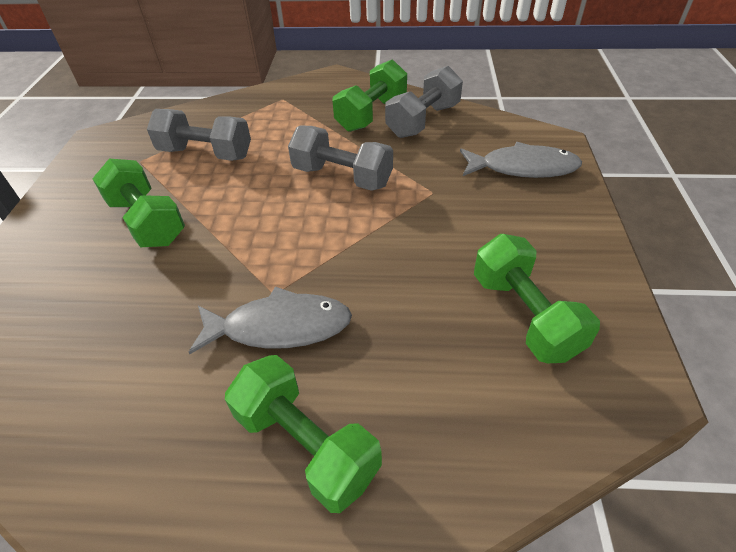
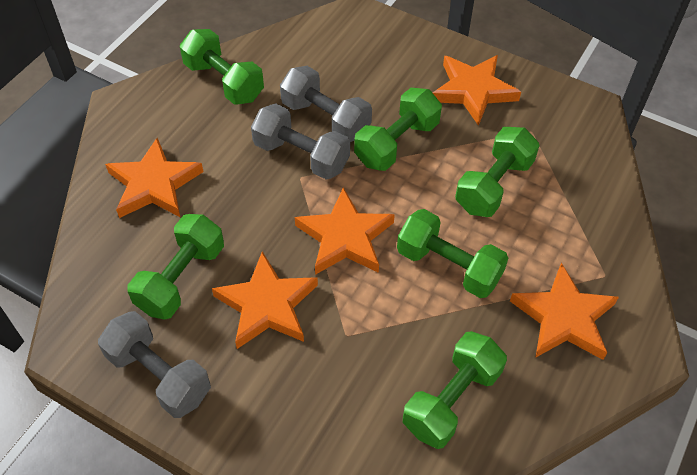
green dumbbell: [92,159,185,247] [225,355,382,513] [333,60,407,132] [474,234,600,364] = 4 -> [127,214,224,320] [180,29,264,105] [354,88,442,171] [397,209,508,298] [403,331,507,449] [455,127,540,217] = 6
grey fish: [189,286,352,354] [460,142,582,178] = 2 -> none = 0
orange star: none = 0 -> [105,138,204,218] [212,251,318,349] [295,187,395,275] [433,55,521,126] [510,263,619,360] = 5

